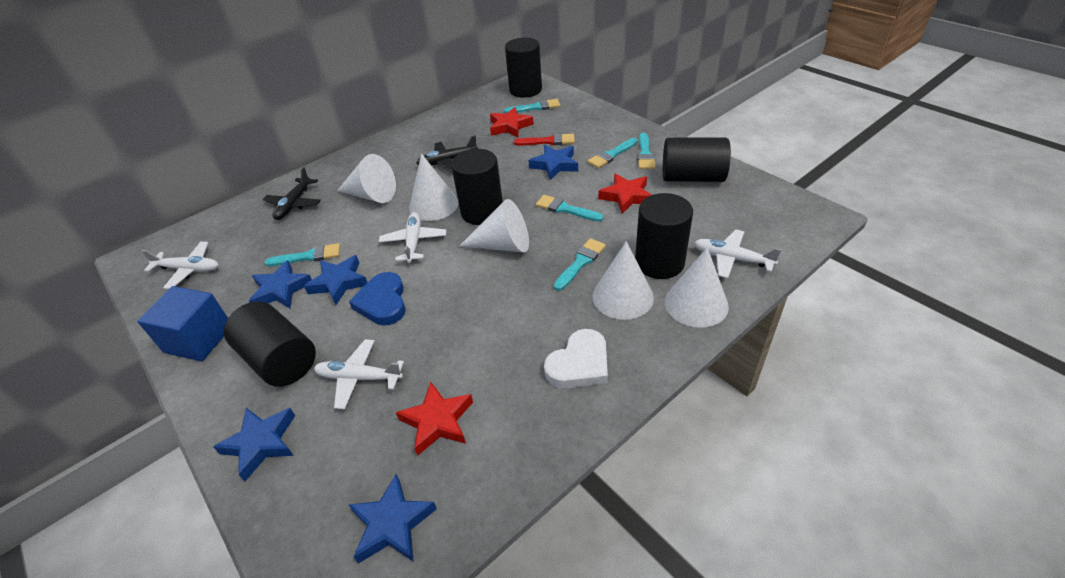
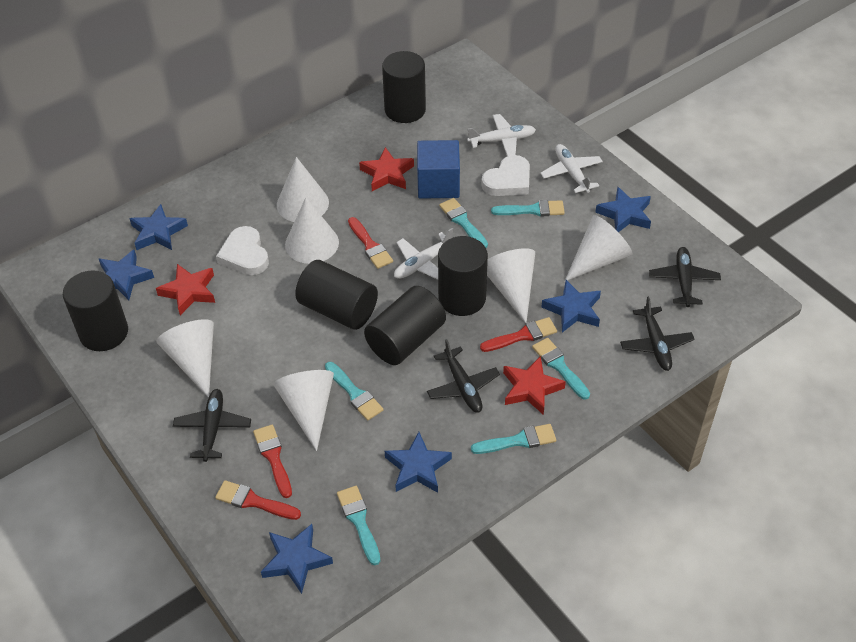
black plane: [263,167,321,220] [416,135,478,172] = 2 -> [173,389,251,462] [427,339,500,413] [620,296,695,371] [649,247,721,307] = 4
blue heart: [349,272,406,326] = 1 -> none = 0
blue star: [213,408,295,481] [249,260,312,308] [304,255,368,305] [349,474,437,563] [528,145,578,180] = 5 -> [99,250,154,300] [129,204,188,250] [261,524,333,594] [385,432,452,493] [541,280,601,332] [595,187,651,232] = 6
red brush: [514,133,575,145] = 1 -> [215,480,301,520] [253,425,292,498] [348,217,393,269] [480,317,557,352] = 4
white cone: [337,154,396,203] [409,153,458,221] [459,199,529,253] [592,241,654,320] [665,247,729,328] = 5 -> [156,319,214,398] [273,370,334,451] [277,157,329,222] [285,197,339,264] [487,248,535,323] [565,215,632,281] = 6
white heart: [544,329,608,388] = 1 -> [216,226,269,275] [481,155,530,196] = 2
white plane: [142,242,218,289] [314,339,404,410] [379,212,446,263] [694,229,782,278] = 4 -> [394,228,453,280] [467,114,536,156] [540,144,603,193] = 3

